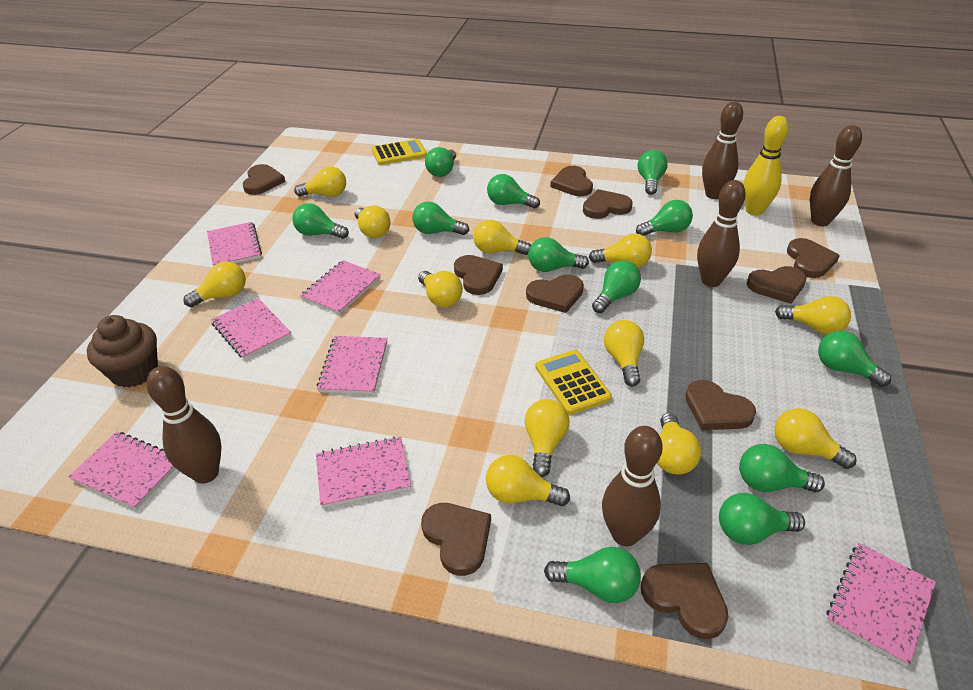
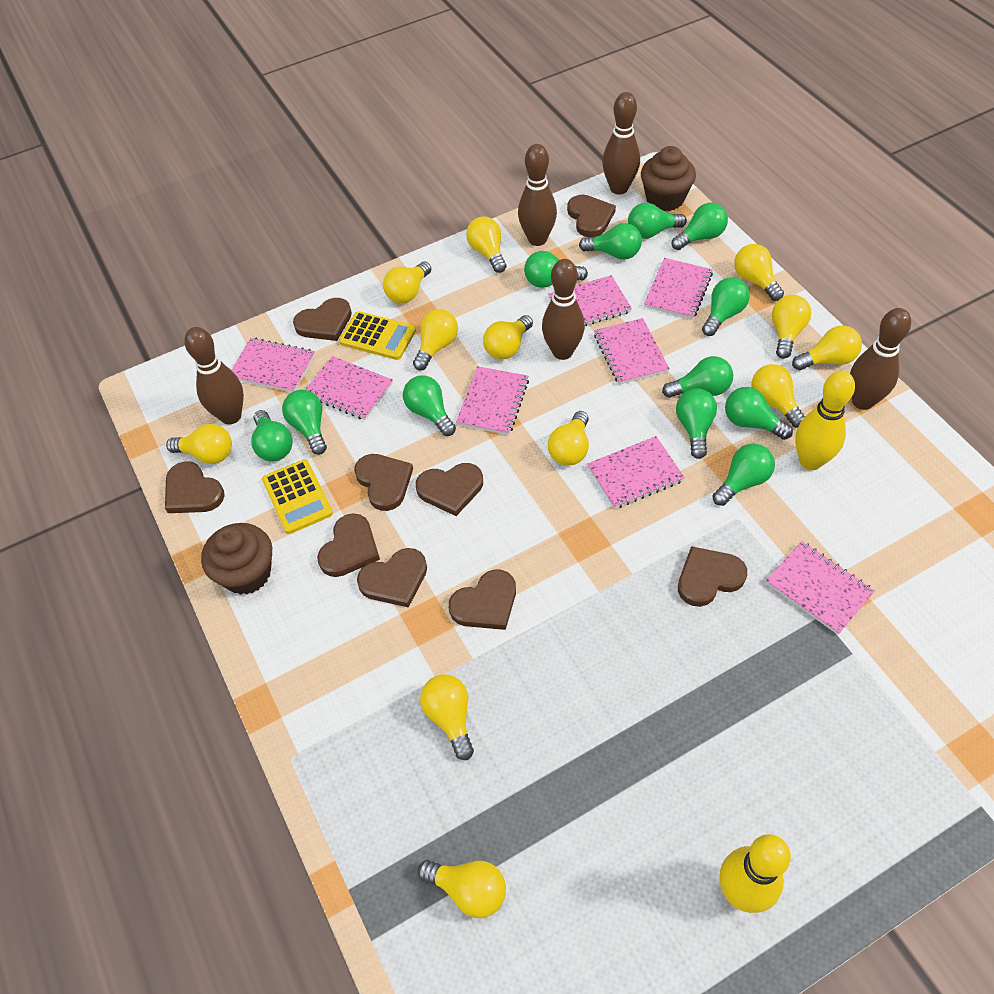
brown cupcake: [87,315,158,388] = 1 -> [201,523,272,595] [641,146,696,211] = 2
brown heart: [243,164,286,195] [421,503,491,576] [454,255,503,295] [526,275,584,313] [550,166,593,196] [583,189,633,219] [641,563,729,639] [685,380,756,430] [747,266,807,304] [787,238,840,278] = 10 -> [165,461,225,513] [293,298,352,341] [317,513,380,577] [354,454,413,511] [357,548,427,608] [416,463,483,516] [449,570,516,630] [567,195,616,237] [678,546,747,607] = 9
pink notebook: [68,432,176,510] [207,222,262,266] [211,298,292,359] [300,260,381,314] [316,436,411,508] [317,336,388,394] [826,543,936,666] = 7 -> [231,338,315,392] [305,356,393,420] [456,366,529,435] [548,275,632,326] [588,436,685,509] [594,318,670,385] [644,258,713,319] [766,541,875,635] = 8
yellow bowling pin: [743,116,789,216] = 1 -> [720,834,791,913] [795,371,855,470] = 2

